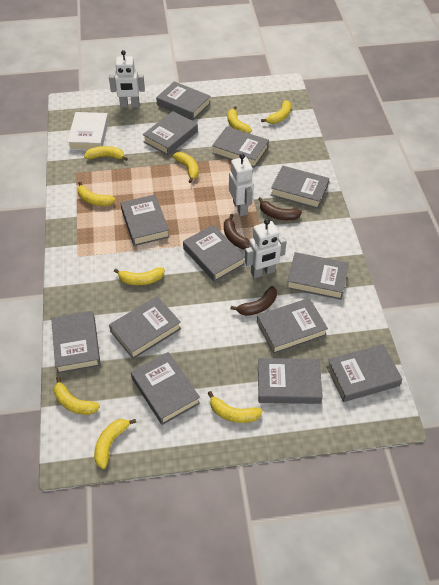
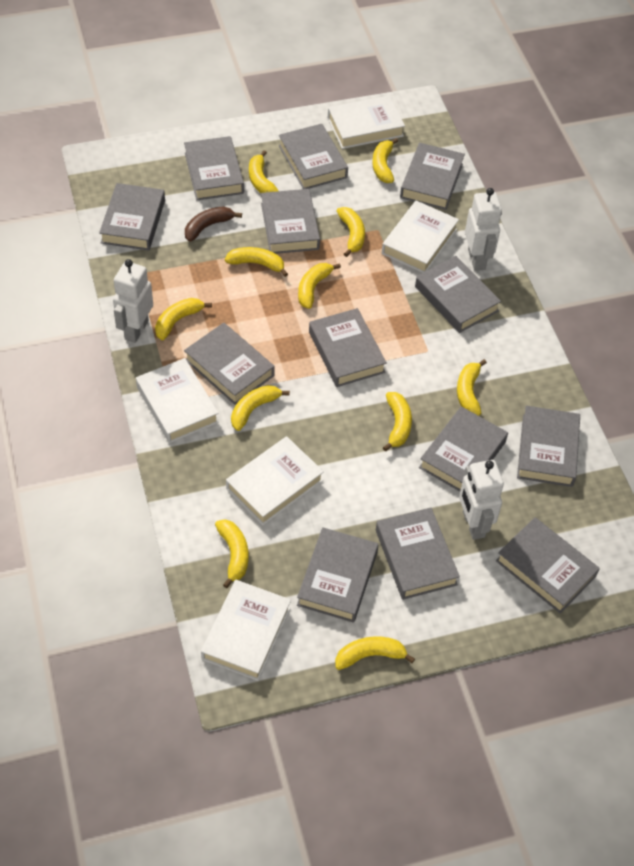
brown banana: [224,214,249,249] [231,286,277,316] [258,197,302,220] = 3 -> [185,206,242,242] = 1
white book: [67,112,109,151] = 1 -> [136,358,219,443] [201,580,291,681] [226,436,324,525] [328,96,405,149] [382,201,459,273] = 5
yellow banana: [54,377,100,415] [77,182,115,206] [84,146,128,161] [94,419,136,469] [114,267,165,285] [173,152,199,183] [208,391,262,423] [227,106,252,133] [261,100,291,124] = 9 -> [155,298,212,340] [215,519,248,588] [225,247,288,277] [231,385,290,431] [249,150,278,193] [298,263,341,309] [335,636,415,670] [337,207,365,257] [372,138,398,183] [383,392,412,451] [457,359,487,416] = 11

